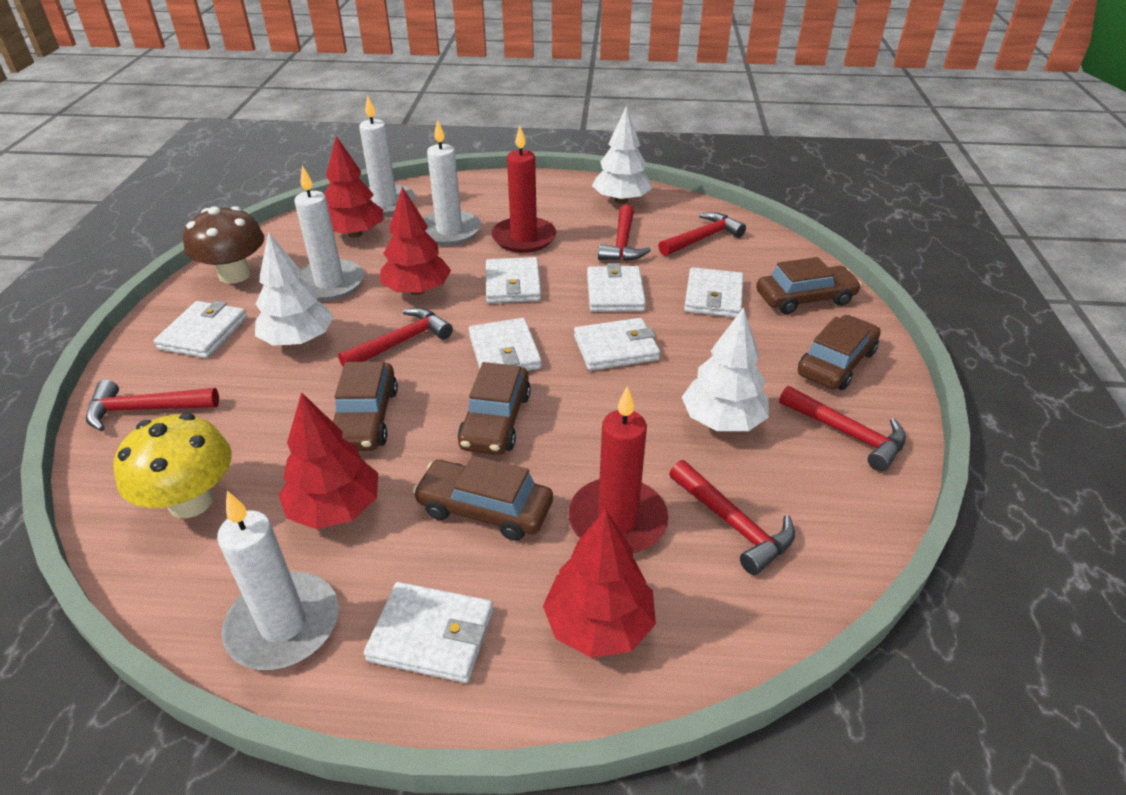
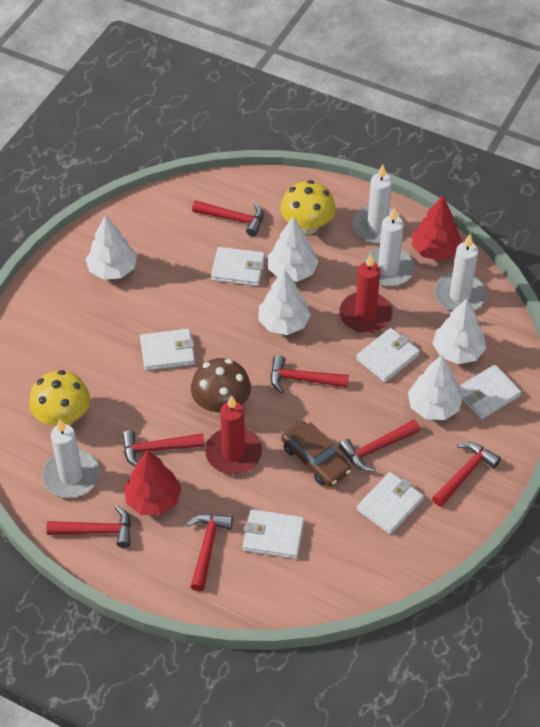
brown car: [333,362,398,451] [413,455,553,541] [458,362,531,455] [756,257,862,314] [798,315,881,390] = 5 -> [281,421,351,487] = 1
red hammer: [86,380,219,431] [338,308,453,367] [598,205,651,261] [658,212,746,256] [669,460,795,575] [779,386,906,472] = 6 -> [46,506,131,548] [122,430,204,466] [186,514,233,592] [192,200,264,237] [270,355,349,394] [339,420,420,472] [432,442,501,507] = 7
red tree: [279,392,378,529] [324,136,383,238] [380,187,451,295] [543,509,656,658] = 4 -> [124,450,182,515] [412,195,463,261] = 2
white tree: [255,232,334,346] [592,106,652,204] [682,307,769,431] = 3 -> [86,214,137,280] [258,269,311,335] [268,216,319,282] [408,355,463,420] [432,298,486,364] = 5
white wallet: [154,301,247,358] [364,582,493,683] [469,318,542,371] [486,257,541,303] [574,318,660,371] [587,263,646,312] [684,267,744,318] = 7 -> [140,329,195,371] [211,247,265,286] [243,509,304,559] [356,328,420,382] [357,472,424,534] [458,365,521,419] = 6
yellow mushroom: [113,413,232,518] = 1 -> [29,370,90,426] [281,180,336,235] = 2

